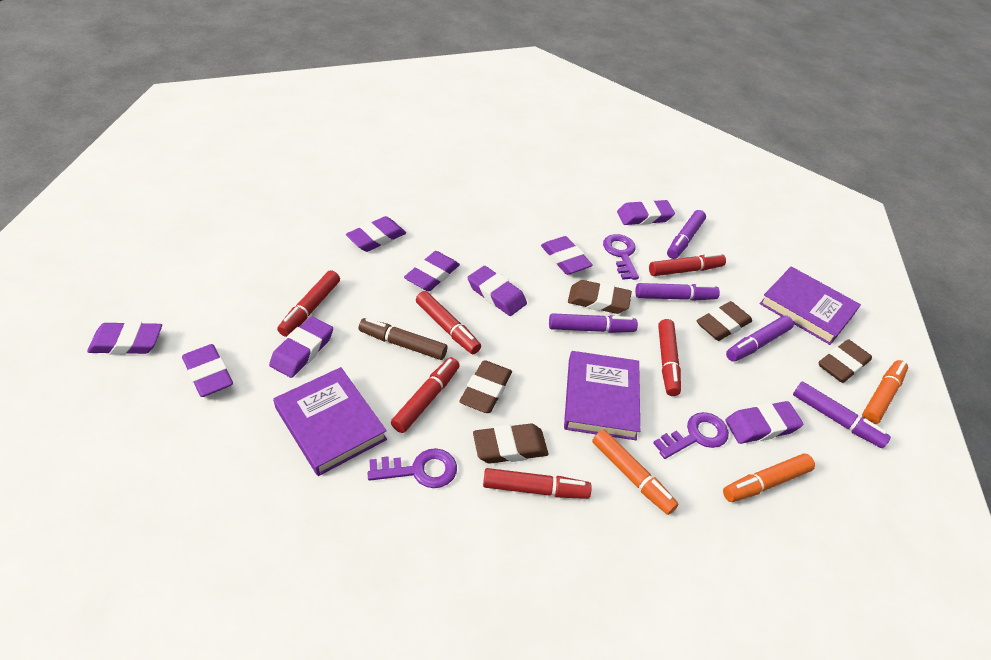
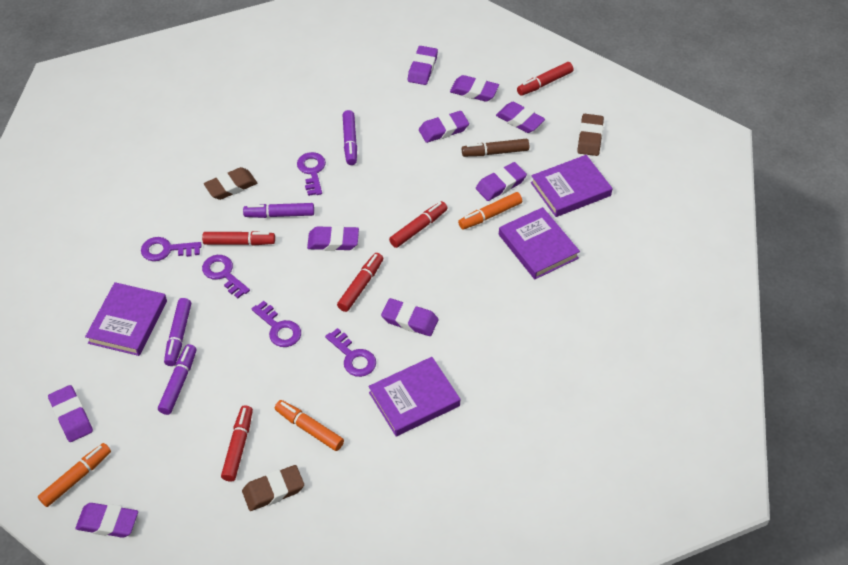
brown eraser: [459,360,512,413] [473,424,548,464] [568,280,632,314] [697,301,752,341] [819,339,872,383] = 5 -> [204,167,257,200] [242,465,304,511] [577,114,604,156] = 3
purple book: [273,367,387,476] [564,351,640,440] [759,266,861,345] = 3 -> [85,282,167,356] [368,357,460,436] [499,207,580,279] [531,155,613,217] = 4
purple key: [367,448,457,488] [603,234,639,280] [653,412,729,459] = 3 -> [141,237,201,261] [202,255,250,298] [252,301,301,347] [297,152,326,196] [325,328,376,377] = 5
purple marker: [549,313,638,333] [635,283,720,301] [667,210,706,259] [726,316,794,362] [793,382,891,448] = 5 -> [158,344,197,415] [164,298,191,366] [243,203,314,218] [343,110,357,165] = 4
red marker: [277,270,340,337] [391,357,460,433] [416,291,481,354] [483,468,592,499] [649,253,726,276] [658,319,681,396] = 6 -> [202,231,275,246] [221,405,253,482] [337,253,383,312] [389,201,447,248] [517,62,573,96] = 5

